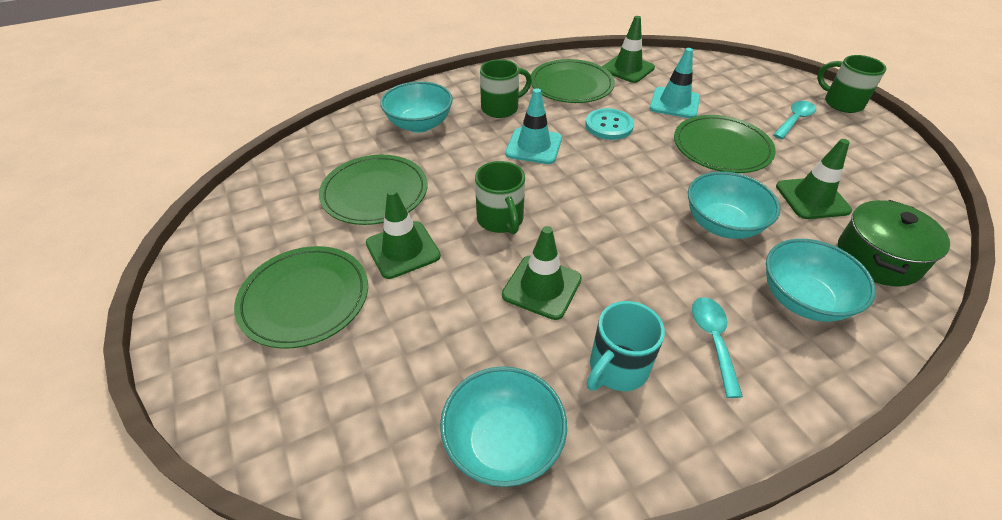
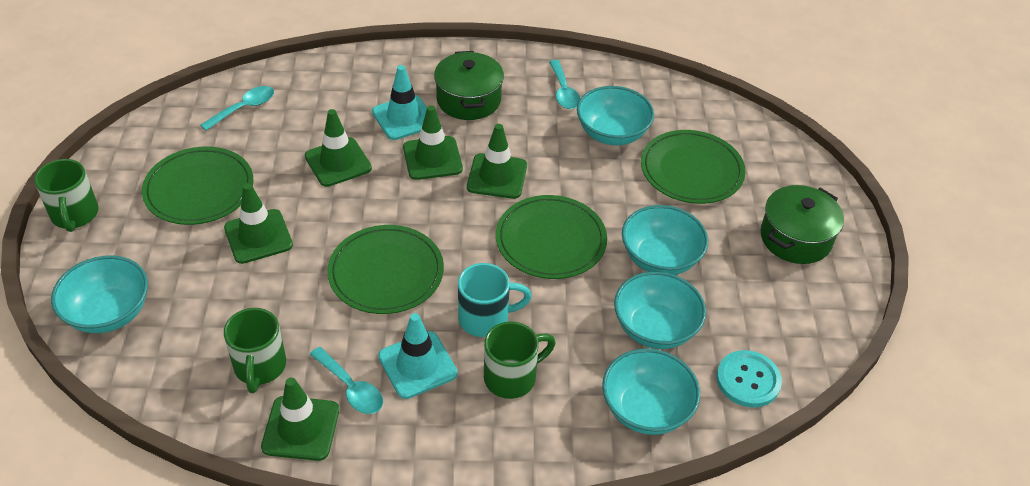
green pot: [838,200,950,287] = 1 -> [434,51,504,120] [761,185,844,264] = 2
green traffic cone: [366,189,441,279] [502,226,582,320] [602,16,655,83] [776,139,852,219] = 4 -> [224,183,293,264] [261,377,339,461] [305,109,372,187] [403,105,463,180] [467,124,527,199] = 5
turquoise bowl: [380,81,453,133] [440,366,567,487] [688,171,780,239] [766,239,876,322] = 4 -> [51,255,148,333] [577,86,654,145] [602,349,700,435] [614,272,706,349] [622,205,708,275] = 5
turquoise spoon: [692,297,743,398] [773,101,816,139] = 2 -> [200,86,274,131] [310,347,383,414] [549,60,580,109] = 3

